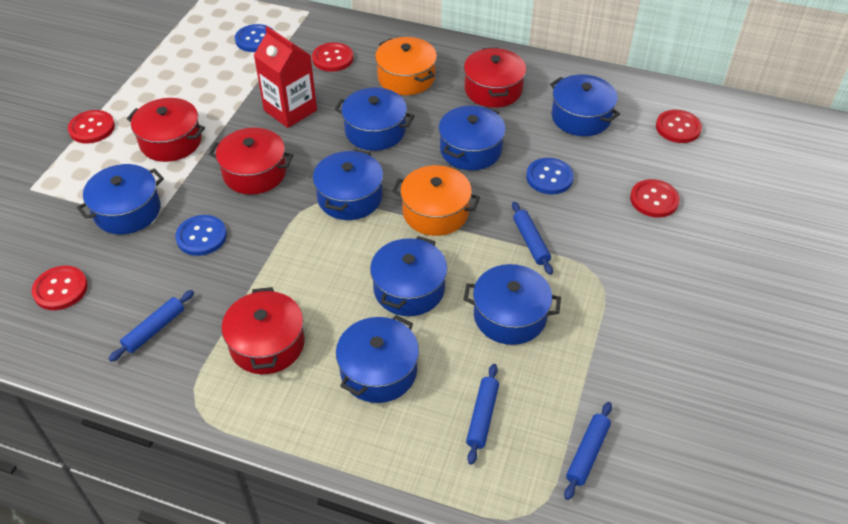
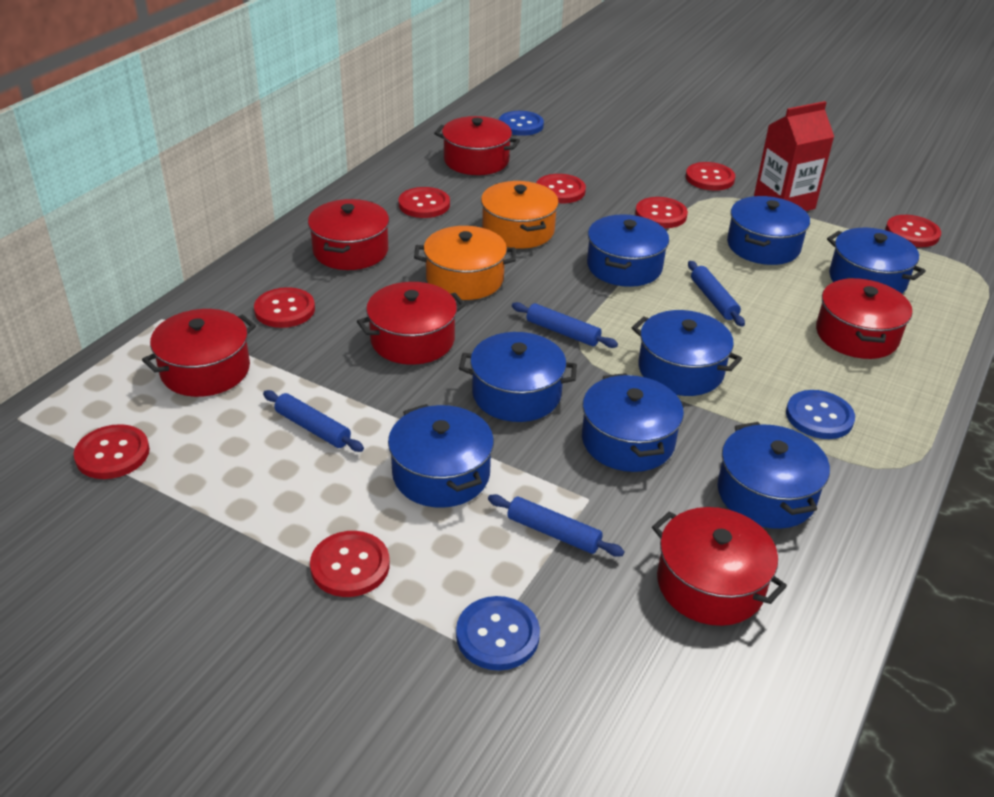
red button: [32,266,88,310] [68,110,115,143] [312,42,354,72] [630,179,680,217] [656,110,702,143] = 5 -> [74,424,150,479] [254,287,315,328] [310,531,390,597] [399,187,450,218] [536,174,586,203] [635,197,688,228] [686,162,735,191] [886,215,941,247] = 8
red pot: [127,98,205,162] [209,128,293,195] [221,287,305,374] [464,47,526,108] = 4 -> [142,309,256,397] [308,199,389,270] [357,282,466,365] [434,116,520,175] [652,507,787,626] [816,278,912,359] = 6

